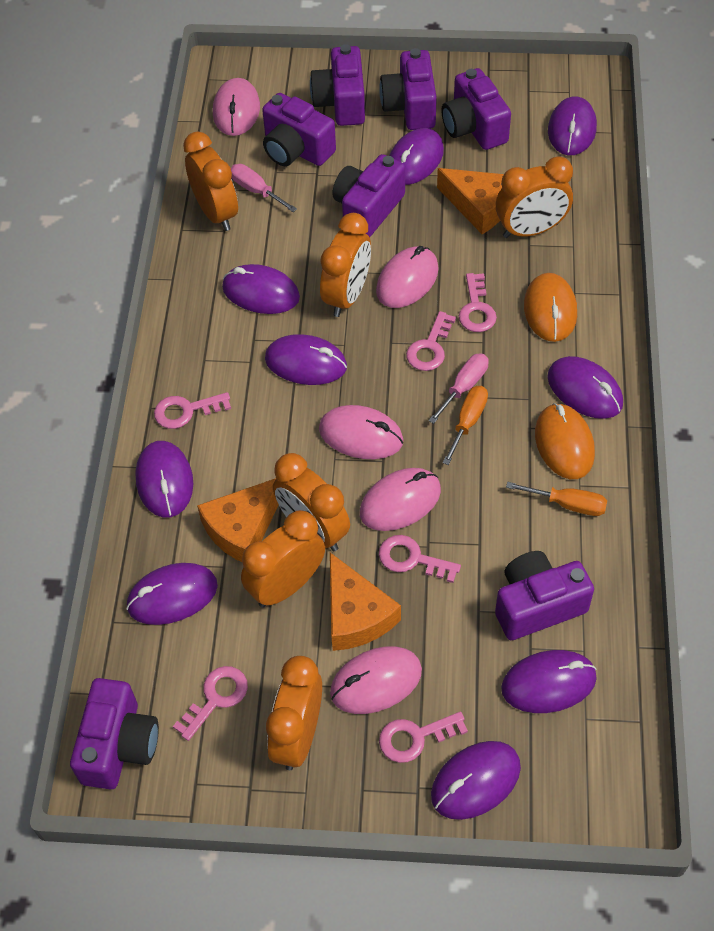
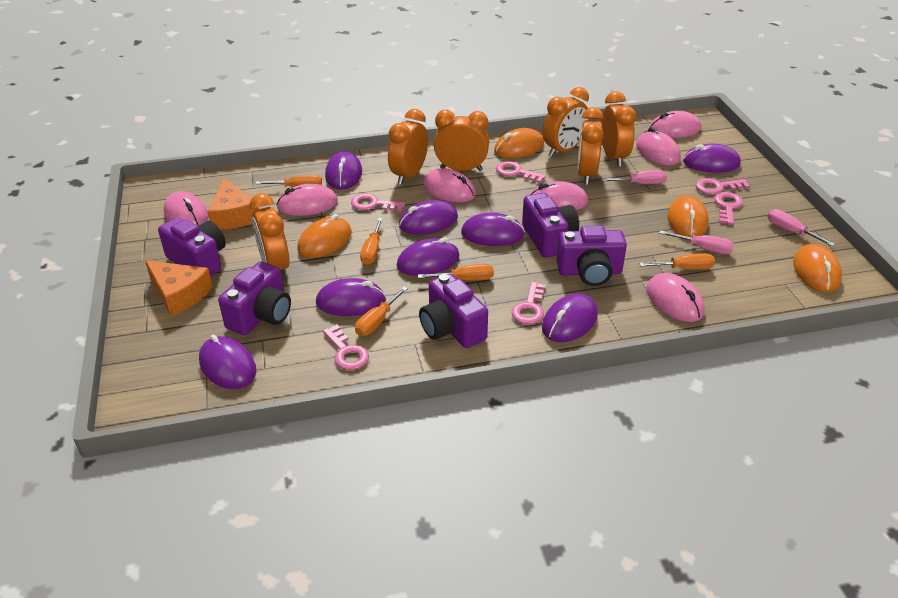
orange cheese: [197,478,279,562] [330,553,401,651] [437,168,504,234] = 3 -> [145,260,213,316] [207,179,259,230] = 2
orange mouse: [524,273,577,342] [535,403,595,479] = 2 -> [297,214,352,258] [494,128,544,158] [667,195,709,237] [793,244,842,292] = 4
orange screwdriver: [443,386,488,465] [506,482,607,516] = 2 -> [256,175,322,187] [355,287,408,336] [360,218,383,265] [418,264,494,281] [639,253,715,270] = 5
pink mouse: [213,78,260,136] [319,405,403,459] [330,647,422,714] [360,468,441,531] [376,246,439,308] = 5 -> [164,191,208,226] [277,184,338,216] [423,168,476,202] [530,181,588,210] [636,127,681,166] [647,273,705,322] [649,111,701,138] = 7
pink screwdriver: [231,164,297,212] [428,353,489,424] = 2 -> [601,170,667,184] [659,230,734,254] [768,209,835,246] = 3
purple camera: [70,678,159,789] [262,93,336,166] [310,44,365,126] [332,154,405,237] [379,48,437,130] [441,68,511,150] [495,551,594,640] = 7 -> [158,218,226,276] [218,262,291,335] [419,273,488,348] [522,193,579,258] [557,225,627,286] = 5
purple mouse: [126,563,218,625] [135,441,193,518] [222,264,300,314] [265,334,347,385] [389,128,444,185] [431,741,521,820] [501,650,597,713] [547,356,623,419] [548,96,597,155] = 9 -> [199,334,256,389] [316,278,386,316] [325,151,362,190] [397,237,460,276] [399,200,458,234] [461,213,525,246] [542,294,598,342] [683,143,741,173] = 8

